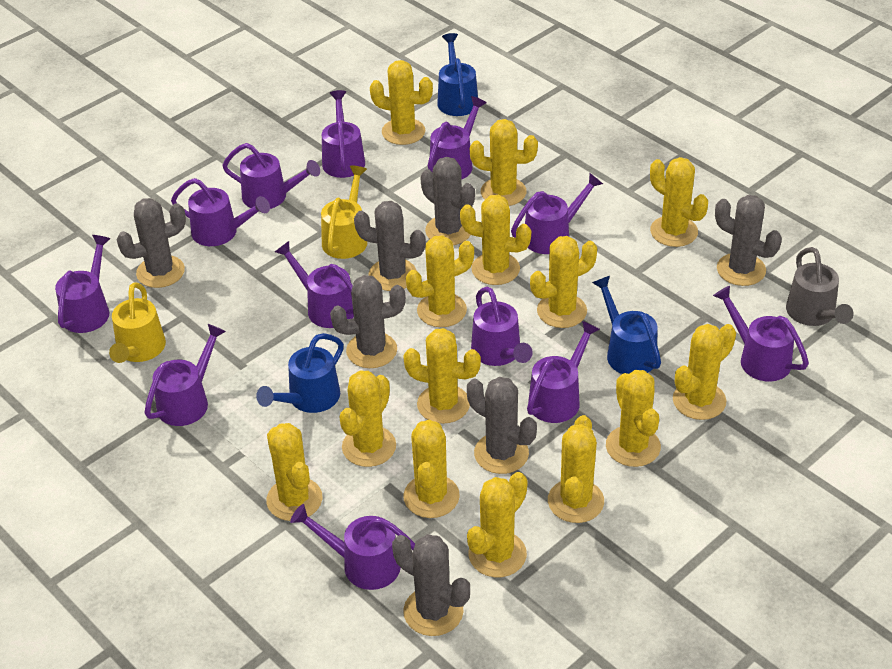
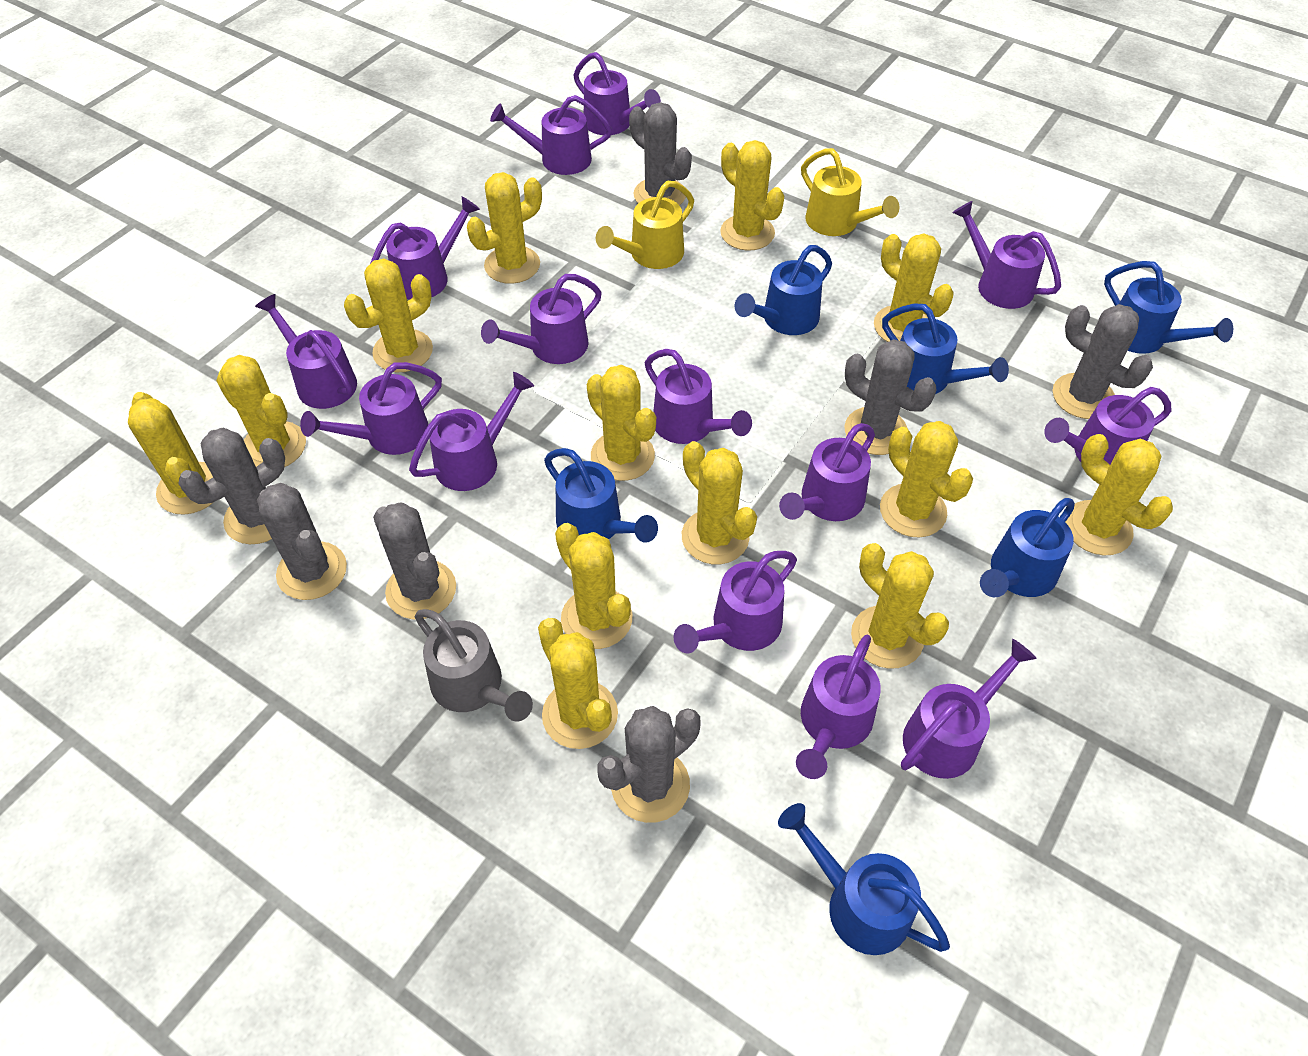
blue watering can: [256,333,344,413] [437,33,478,116] [592,276,661,374] = 3 -> [544,448,658,543] [735,245,832,335] [778,803,950,955] [882,303,1009,394] [980,498,1075,597] [1104,261,1233,354] = 6
purple watering can: [55,235,111,333] [145,324,226,426] [171,178,270,246] [222,143,320,209] [275,241,354,328] [290,504,415,590] [322,90,365,178] [428,96,487,179] [471,287,533,366] [511,173,603,254] [527,321,600,423] [713,286,809,381] = 12 -> [255,294,357,409] [300,362,442,455] [370,196,480,299] [409,372,534,491] [481,274,602,364] [490,95,612,175] [573,52,661,135] [645,349,752,444] [674,551,797,653] [779,423,875,521] [796,635,881,779] [901,639,1037,779] [952,201,1061,309] [1044,387,1171,464] = 14
yellow cactus: [266,423,322,521] [339,370,396,467] [370,60,433,145] [403,328,481,424] [403,420,460,518] [406,236,474,327] [460,195,531,285] [467,472,528,577] [470,119,538,206] [530,236,597,328] [548,415,604,523] [606,370,661,467] [650,157,708,247] [673,324,736,420] = 14 -> [128,392,213,515] [216,355,306,467] [344,259,433,372] [467,172,542,284] [538,618,618,749] [555,523,632,649] [587,365,656,481] [682,441,757,564] [720,140,785,251] [851,543,949,669] [874,233,954,342] [880,421,973,537] [1066,434,1173,555] = 13

